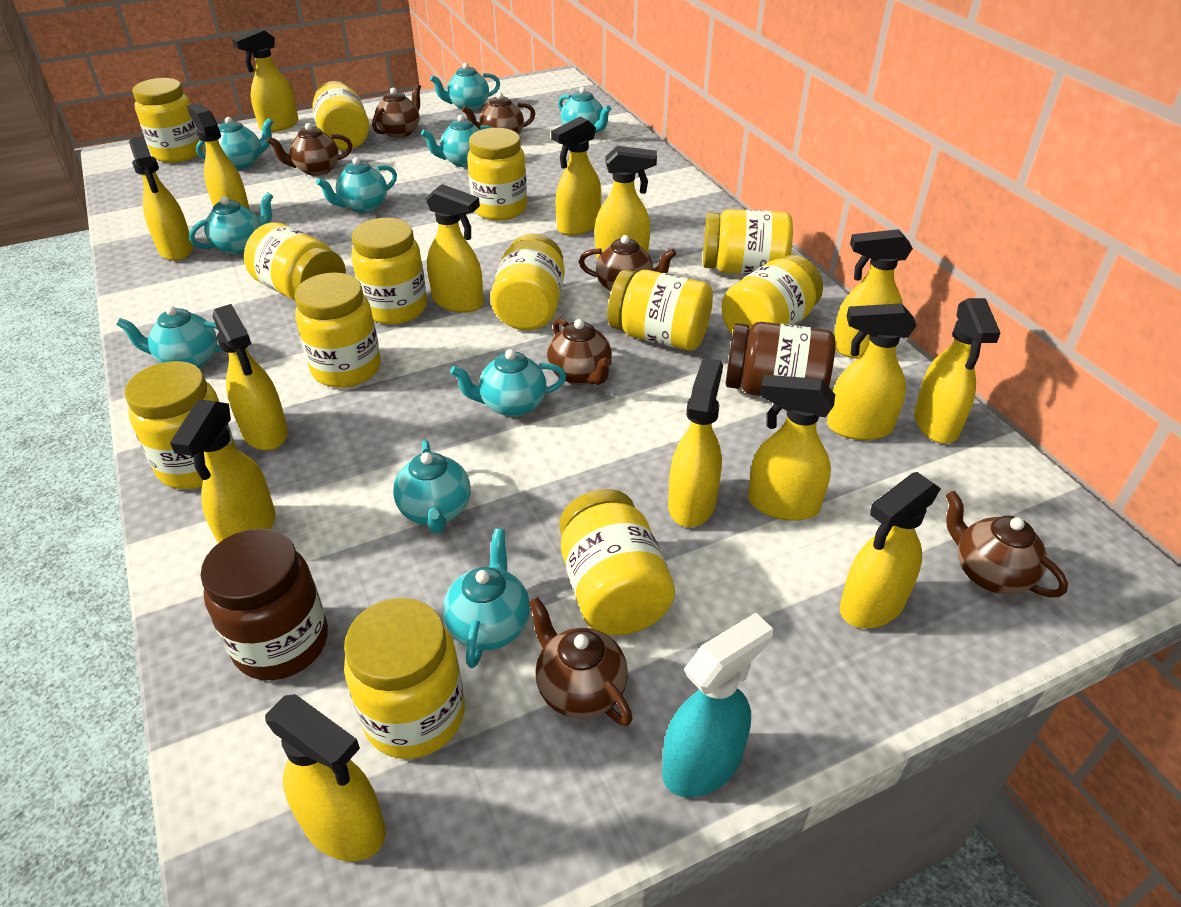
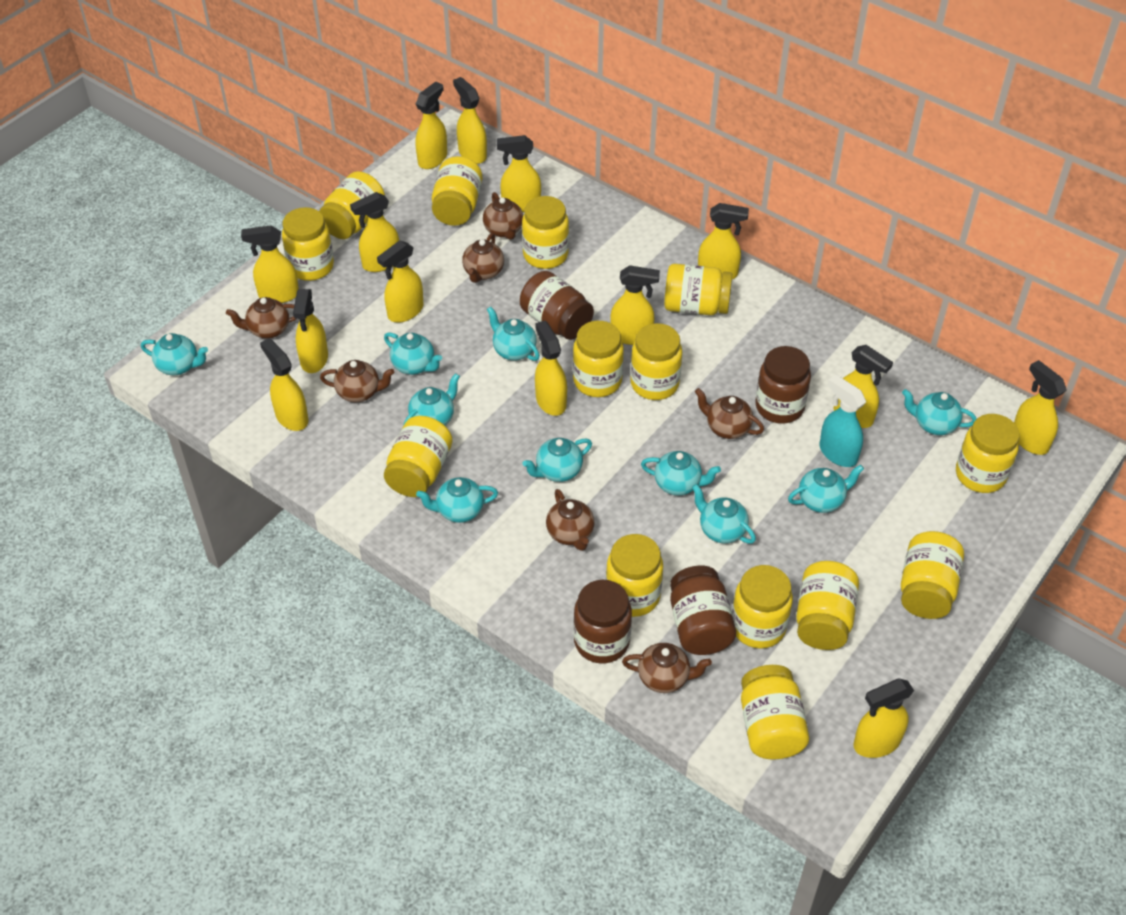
brown jar: [200,528,328,680] [726,322,835,396] = 2 -> [520,271,594,340] [574,580,632,664] [670,566,736,655] [755,346,811,424] = 4
yellow jar: [125,361,236,489] [132,78,203,163] [244,222,346,301] [294,273,381,388] [312,81,369,150] [344,598,465,759] [351,218,427,325] [467,128,527,221] [490,234,565,330] [559,489,675,635] [608,269,713,351] [703,209,793,275] [722,255,823,334] = 13 -> [282,207,334,281] [319,171,385,239] [384,416,452,497] [432,156,482,226] [522,196,569,269] [573,321,624,397] [606,534,663,617] [630,323,682,400] [664,264,732,315] [732,565,793,649] [741,665,809,759] [796,561,859,650] [901,531,964,619] [956,414,1020,493] = 14
yellow spray bottle: [129,137,193,261] [170,399,276,543] [187,103,250,209] [213,304,288,450] [232,28,299,132] [265,694,385,861] [426,184,484,313] [551,117,601,236] [595,146,657,259] [668,358,723,527] [748,375,835,521] [827,303,916,440] [834,229,913,359] [840,472,941,629] [914,298,1001,444] = 15 -> [241,225,299,303] [260,338,308,431] [293,289,328,373] [350,192,399,272] [377,241,424,323] [416,82,447,169] [453,77,487,164] [497,135,541,212] [535,321,567,416] [610,265,660,345] [698,203,749,280] [834,345,893,428] [854,678,914,758] [1014,360,1066,455] = 14

